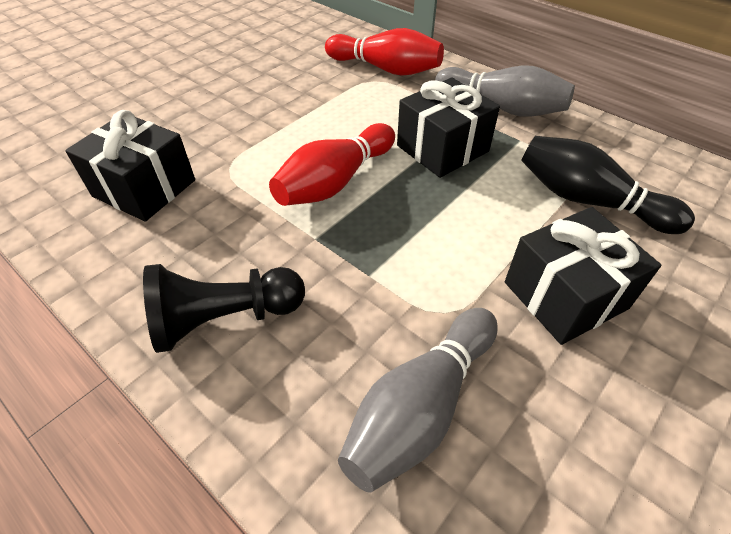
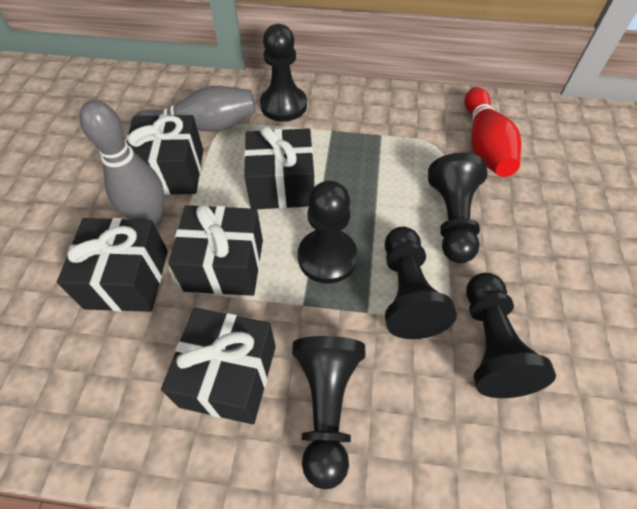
black bowling pin: [521,136,695,234] = 1 -> none = 0
black gift: [65,110,195,222] [397,77,500,178] [505,207,661,345] = 3 -> [57,218,168,312] [126,114,203,195] [161,308,276,424] [169,204,263,296] [244,126,314,209] = 5
black pawn: [143,264,305,353] = 1 -> [260,24,307,122] [292,336,365,490] [298,181,358,284] [385,227,457,339] [428,153,487,263] [466,273,556,398] = 6
red bowling pin: [269,123,395,206] [325,28,444,76] = 2 -> [464,87,521,177] = 1

